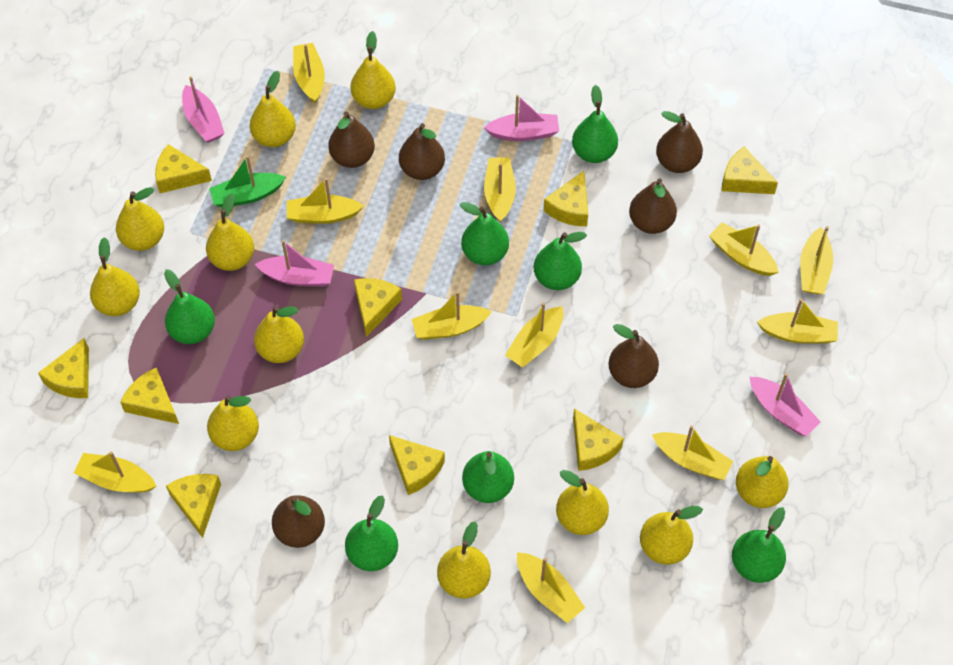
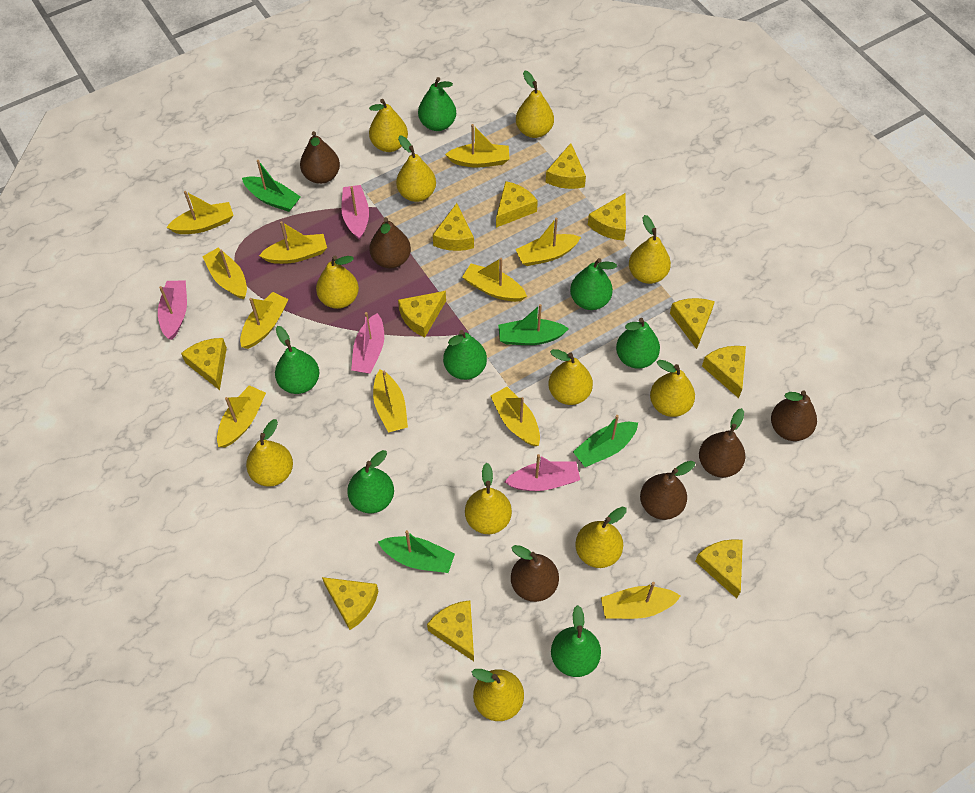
green boat: [209,155,286,207] = 1 -> [242,160,301,212] [378,530,455,573] [498,304,569,345] [573,415,638,467] = 4
yellow cheese: [38,338,89,398] [120,367,179,424] [155,144,212,193] [166,474,221,538] [354,278,402,337] [389,435,445,495] [543,171,588,226] [573,409,624,471] [721,147,778,194] = 9 -> [181,338,227,390] [322,577,378,630] [398,291,446,338] [427,600,474,661] [433,203,474,251] [496,181,538,228] [546,143,586,189] [588,193,626,241] [670,298,715,349] [695,539,743,599] [702,346,746,398] = 11

